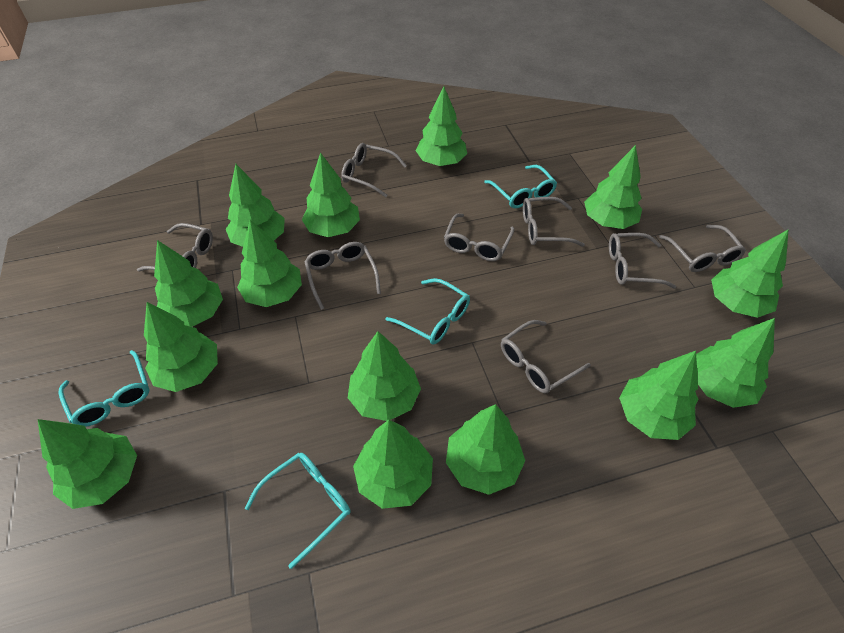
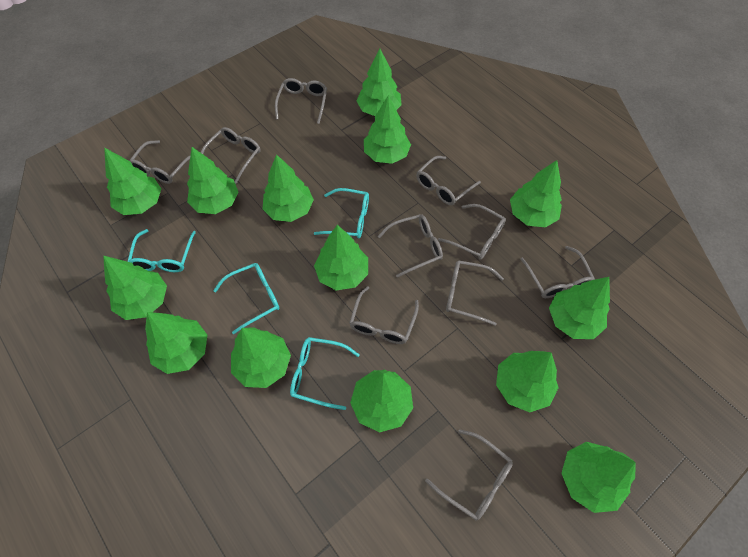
grey glasses: [137,223,213,272] [304,242,381,310] [341,143,407,197] [444,214,514,261] [501,320,591,393] [523,197,585,247] [609,233,676,289] [659,225,746,272] = 8 -> [129,140,190,184] [201,127,261,184] [275,78,327,124] [349,286,419,344] [378,214,443,278] [416,156,481,205] [425,429,513,520] [438,204,506,260] [446,260,504,326] [520,246,595,298] = 10

